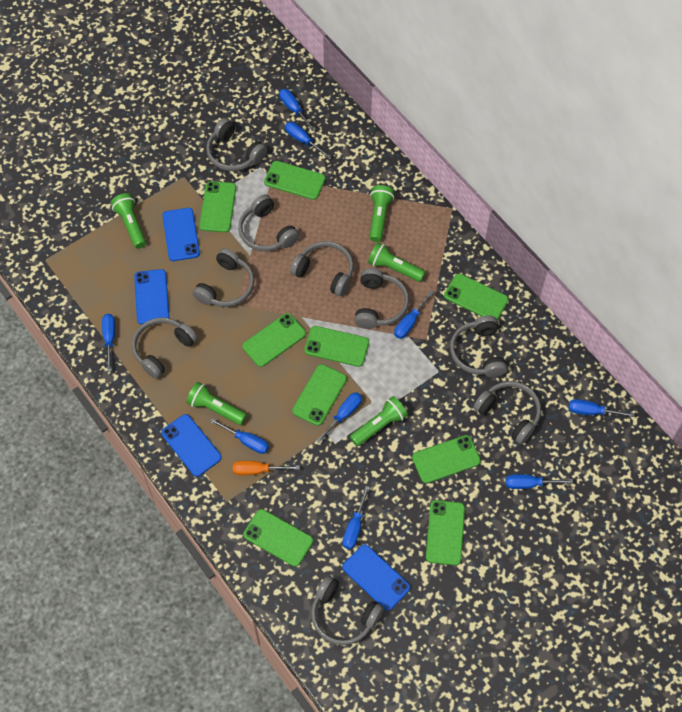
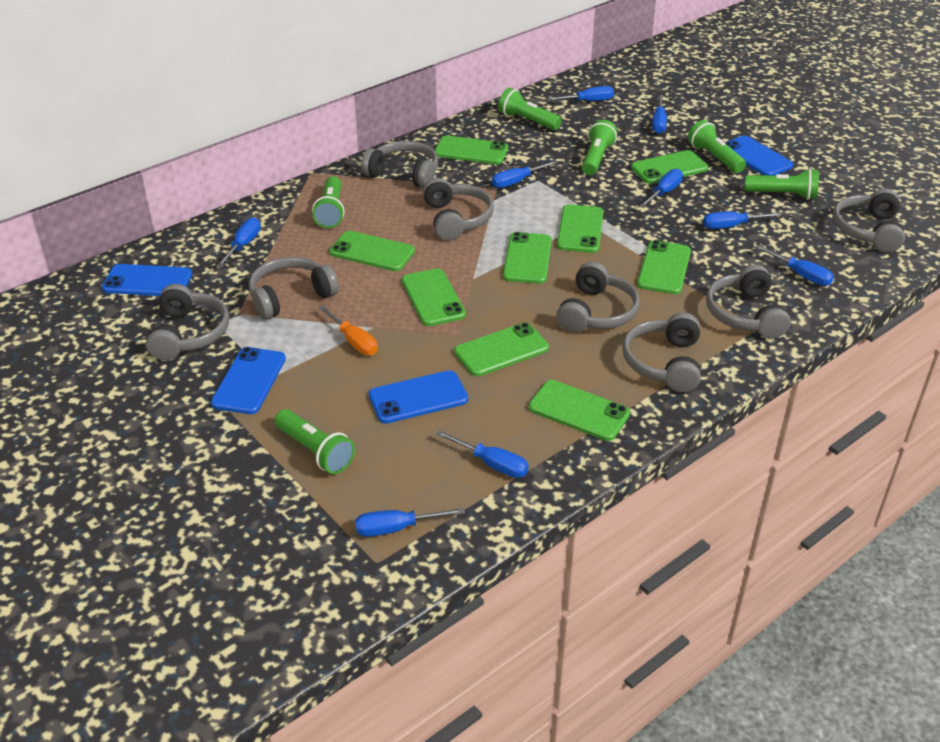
green flashlight: [111,193,146,248] [186,382,247,425] [350,396,408,446] [368,242,426,282] [369,185,394,242] = 5 -> [275,409,355,474] [312,176,345,228] [498,88,562,130] [582,120,618,175] [688,120,746,173] [744,168,819,200] = 6
grey headphones: [132,317,198,379] [192,248,255,307] [206,118,267,171] [238,195,300,251] [290,241,354,296] [311,576,384,645] [354,268,409,329] [450,316,508,377] [473,381,541,444] = 9 -> [146,284,229,360] [249,257,339,320] [361,141,438,188] [423,178,494,240] [556,262,640,333] [622,313,701,392] [706,265,791,339] [833,189,905,252] = 8

